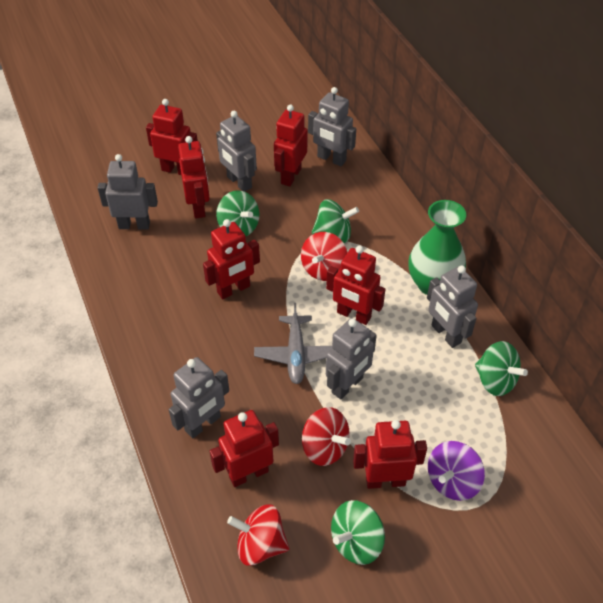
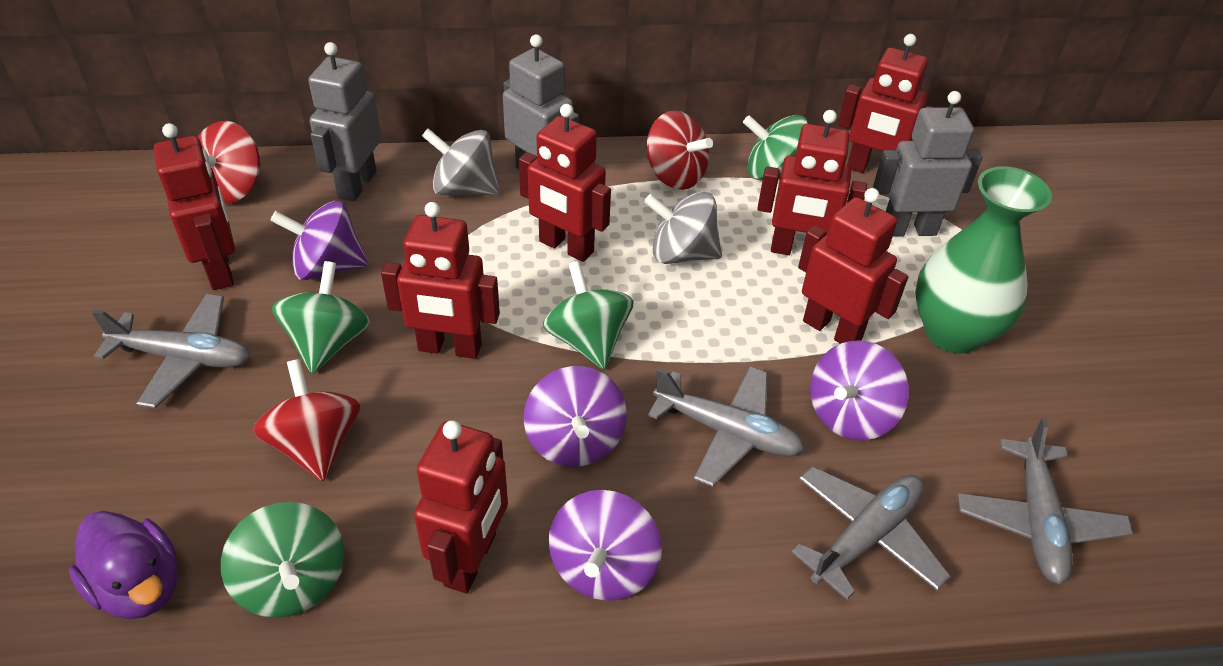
grey plane: [254,303,332,384] = 1 -> [92,294,251,408] [648,367,805,487] [791,466,950,600] [958,418,1133,584] = 4
grey robot: [98,154,158,229] [169,357,229,438] [216,111,257,192] [308,87,356,166] [326,318,377,399] [427,265,478,348] = 6 -> [308,42,381,201] [503,34,579,169] [873,91,982,237] = 3
grey spinning top: none = 0 -> [422,128,500,196] [644,191,722,264] = 2
purple duck: none = 0 -> [69,511,178,619] = 1
purple spinning top: [428,441,485,501] = 1 -> [270,201,368,280] [524,366,627,467] [549,490,662,601] [810,341,909,440] = 4

